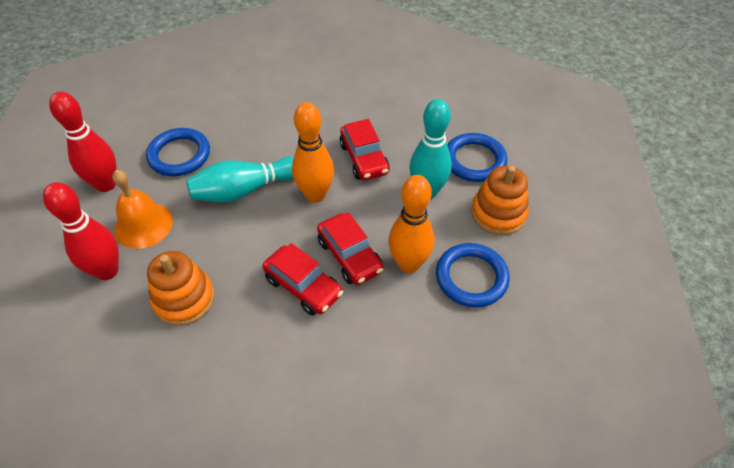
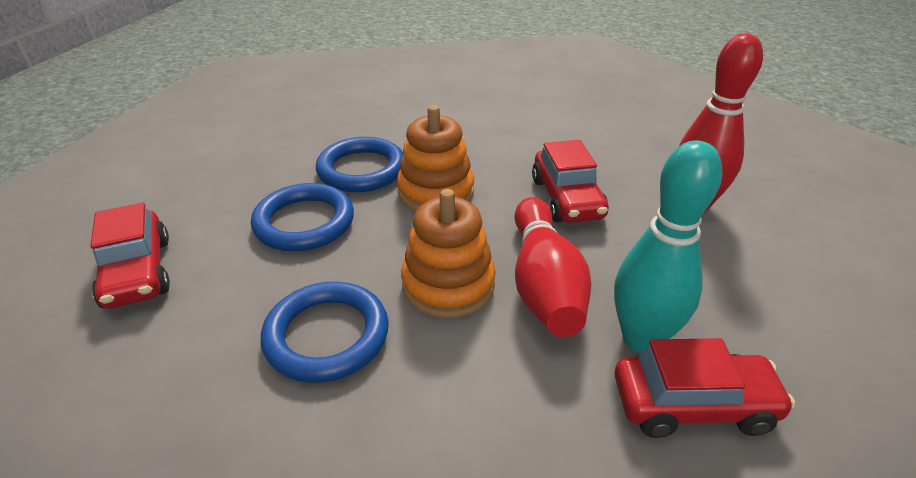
orange bell: [112,170,173,249] = 1 -> none = 0
orange bowling pin: [292,102,334,203] [388,175,434,273] = 2 -> none = 0
turquoise bowling pin: [186,156,294,202] [409,99,452,199] = 2 -> [614,140,723,353] = 1

